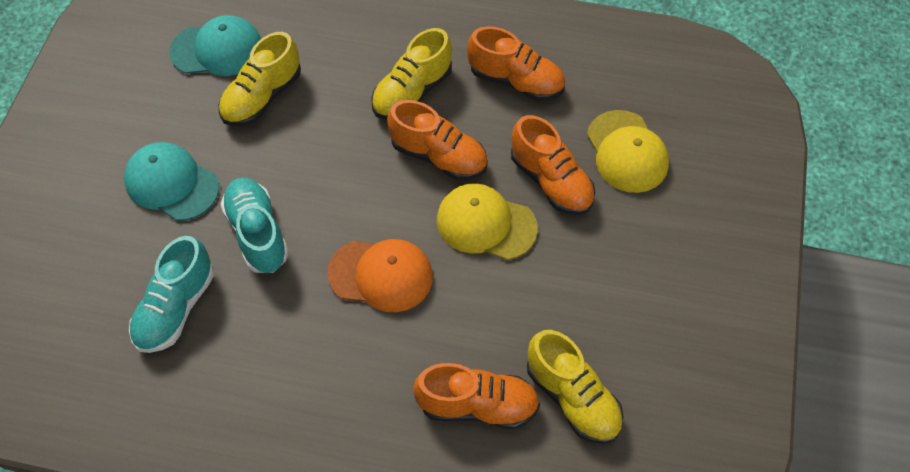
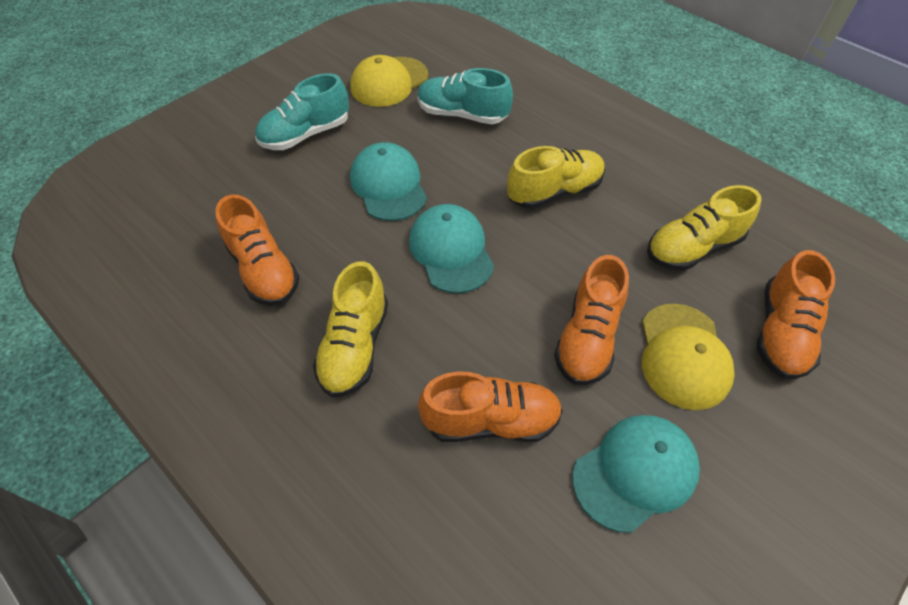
orange cap: [327,239,433,312] = 1 -> none = 0
turquoise cap: [124,142,219,221] [169,15,261,76] = 2 -> [350,142,427,221] [409,204,494,293] [573,415,700,533] = 3

